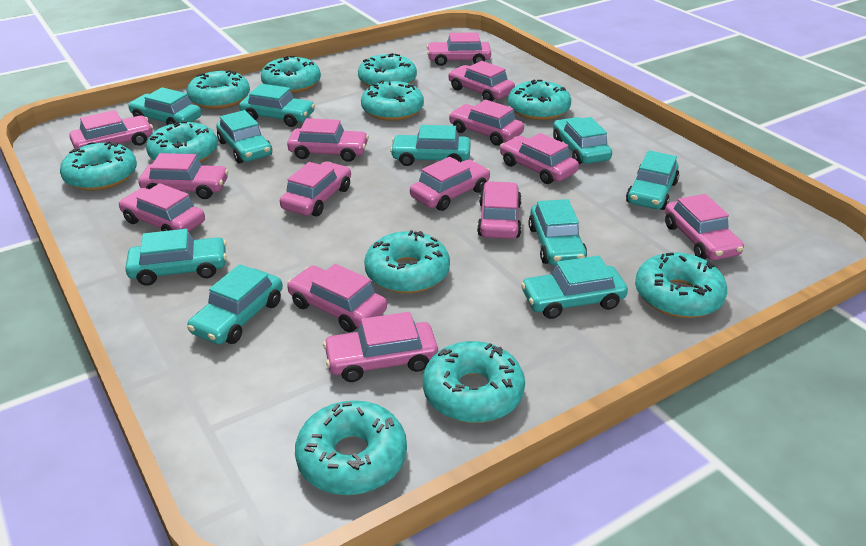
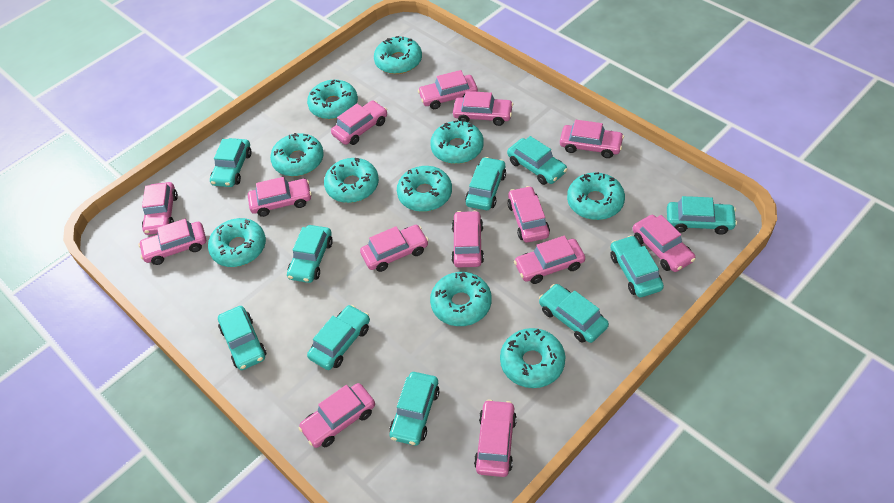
turquoise donut: [60,141,137,191] [146,121,218,163] [187,70,250,109] [261,56,321,93] [295,400,407,495] [358,53,417,87] [361,80,424,121] [364,230,450,294] [423,341,525,423] [508,80,571,120] [635,252,727,318] = 11 -> [208,218,266,267] [270,133,324,176] [307,80,358,119] [324,158,379,203] [374,36,422,74] [397,166,452,212] [430,120,484,164] [430,272,492,326] [500,328,565,388] [567,172,625,220] = 10

